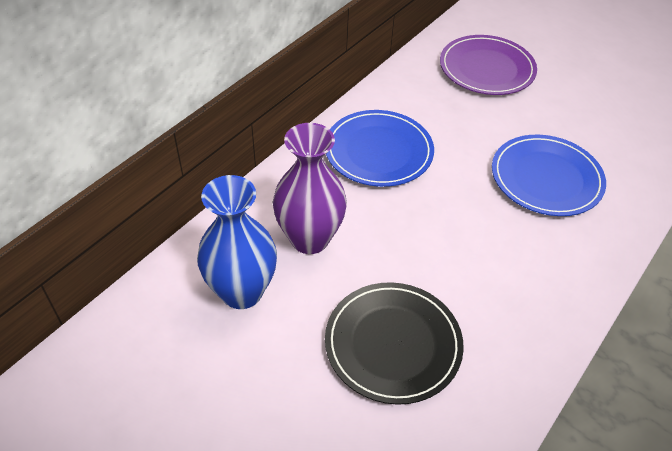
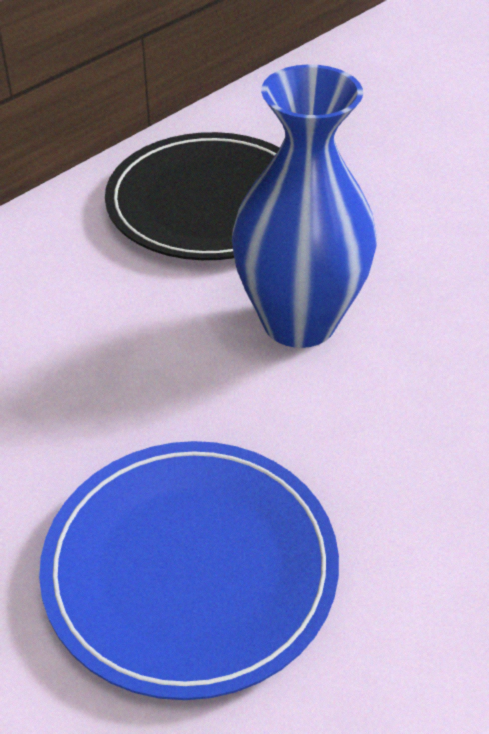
blue plate: [326,110,434,187] [492,135,606,216] = 2 -> [39,441,339,700] = 1
purple plate: [440,35,537,95] = 1 -> none = 0
purple vase: [273,123,347,254] = 1 -> none = 0

